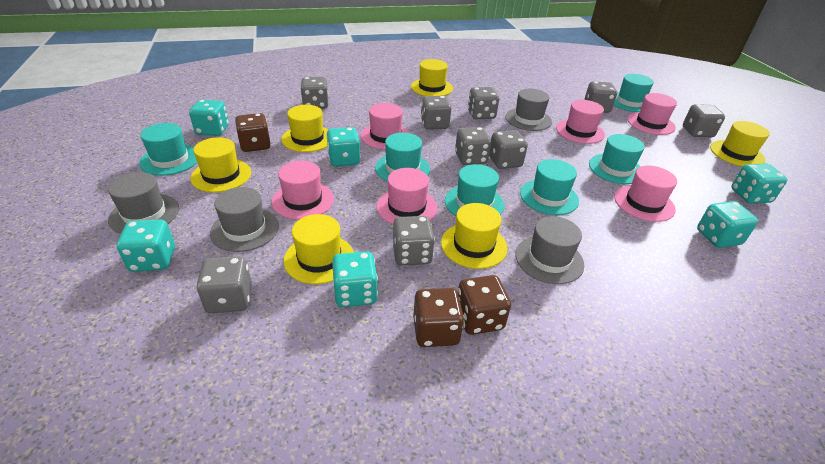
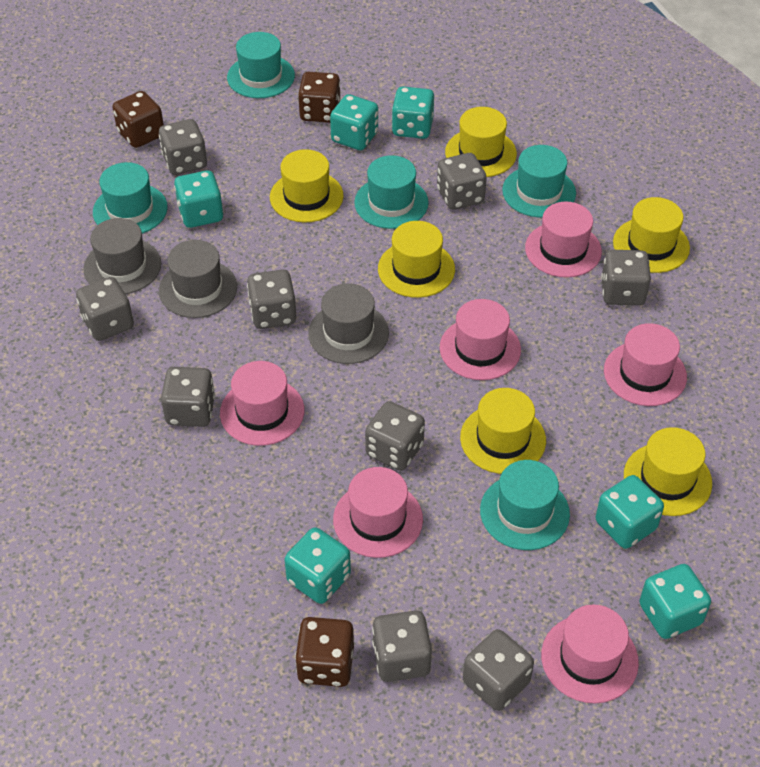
grey hat: [108,172,179,234] [210,187,279,252] [505,89,552,131] [515,216,584,284] = 4 -> [83,218,161,294] [159,240,237,318] [308,283,389,364] = 3
turquoise hat: [139,123,197,176] [375,133,430,182] [445,164,504,216] [520,159,579,215] [589,134,645,184] [614,74,654,112] = 6 -> [93,162,168,234] [227,32,295,98] [354,155,429,229] [480,460,570,550] [502,145,576,217] = 5

